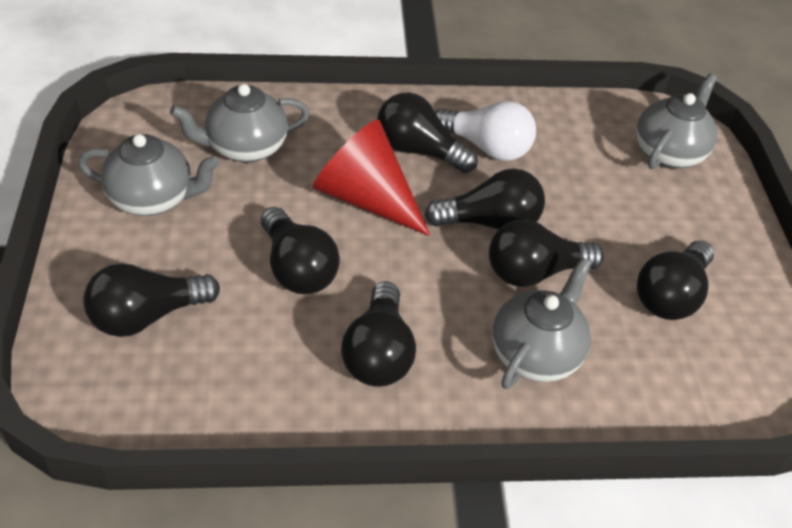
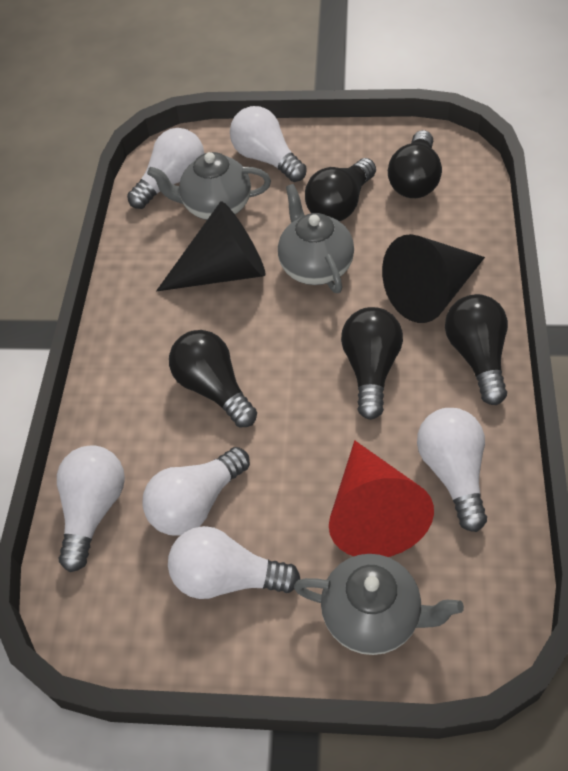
black cone: none = 0 -> [156,201,266,291] [382,234,485,323] = 2
black light bulb: [83,263,220,337] [261,207,340,294] [341,281,416,387] [377,92,478,173] [425,168,545,230] [489,220,604,287] [637,240,714,320] = 7 -> [169,330,257,427] [305,158,376,221] [341,307,403,420] [388,130,442,198] [445,294,508,405] = 5
grey teapot: [78,134,220,216] [170,84,310,163] [492,257,592,389] [636,74,717,169] = 4 -> [147,152,271,220] [278,184,354,293] [294,554,464,655] = 3
white light bulb: [435,101,536,161] = 1 -> [57,445,125,572] [127,128,204,209] [142,447,250,536] [168,526,300,599] [230,106,307,182] [417,408,487,532] = 6

